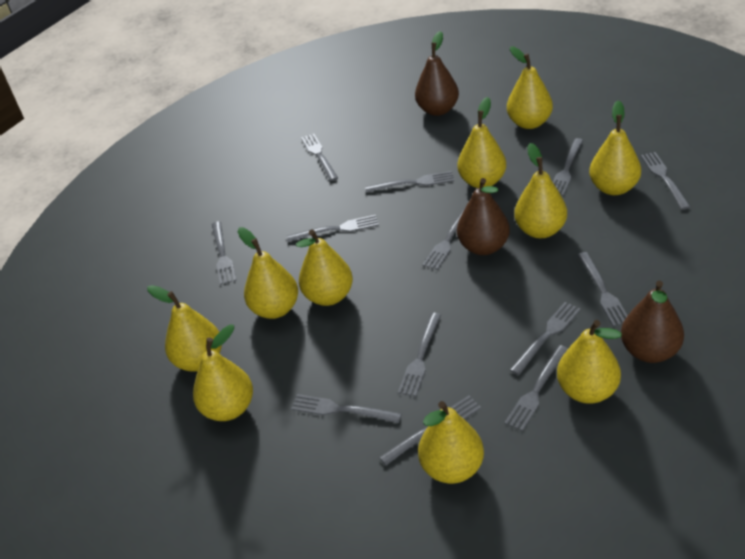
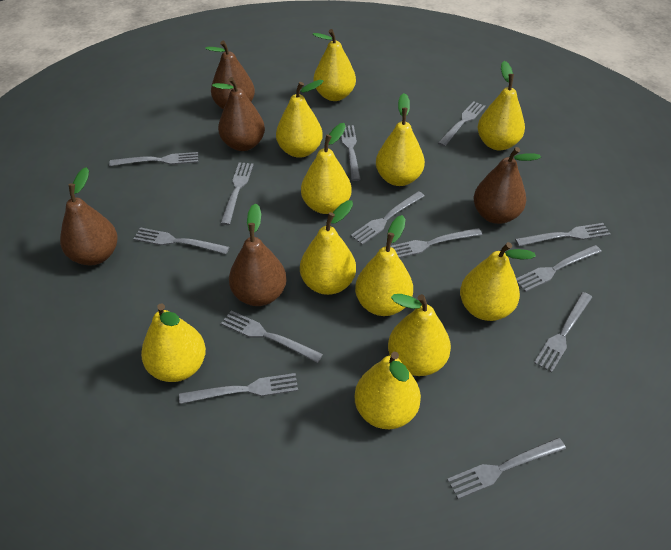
brown pear: [415,31,459,116] [457,178,510,255] [621,281,684,363] = 3 -> [60,167,118,265] [205,41,255,109] [212,77,265,151] [229,203,287,306] [474,147,541,224] = 5
yellow pear: [147,285,222,372] [193,325,253,421] [238,227,298,319] [296,230,353,306] [418,401,484,484] [457,97,506,188] [507,46,553,129] [514,143,567,238] [557,320,622,404] [589,100,641,195] = 10 -> [141,303,206,382] [276,80,323,158] [300,200,356,295] [301,123,352,214] [313,29,356,101] [354,352,421,429] [355,215,413,316] [376,93,425,186] [388,294,451,376] [460,242,536,321] [477,61,525,150] = 11

